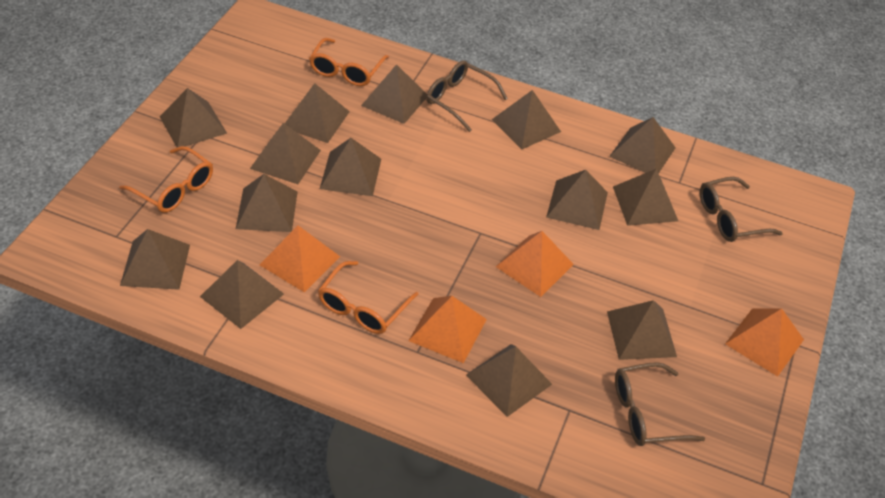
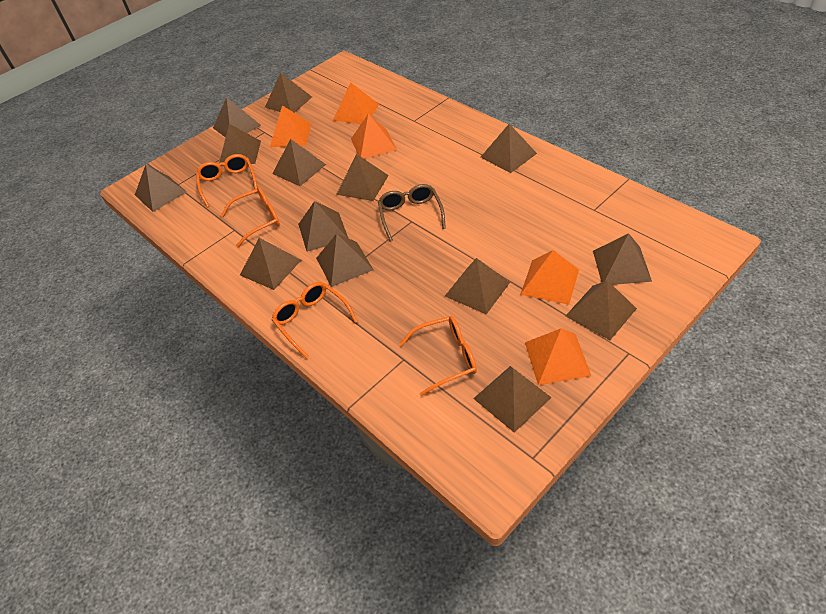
brown glasses: [426,61,508,132] [615,362,705,446] [700,177,783,242] = 3 -> [378,184,446,242] = 1
orange glasses: [119,146,213,213] [309,38,389,86] [318,261,419,334] = 3 -> [196,154,258,208] [221,187,280,247] [272,282,358,358] [400,316,477,396] = 4
orange pyramid: [260,225,340,292] [408,296,487,363] [496,231,574,297] [725,308,804,377] = 4 -> [270,105,311,147] [333,82,379,124] [351,114,397,159] [520,250,579,305] [525,328,591,385] = 5

